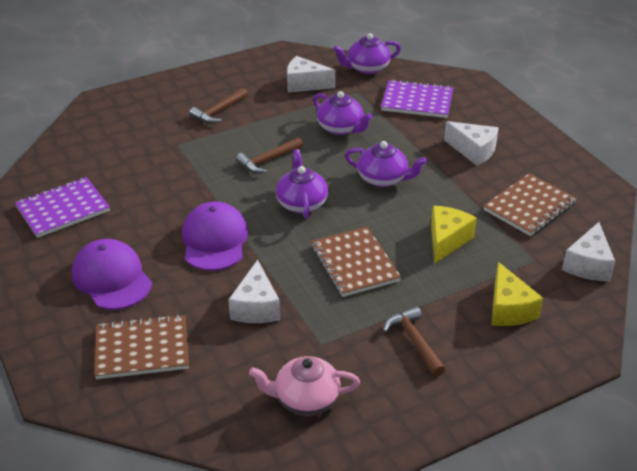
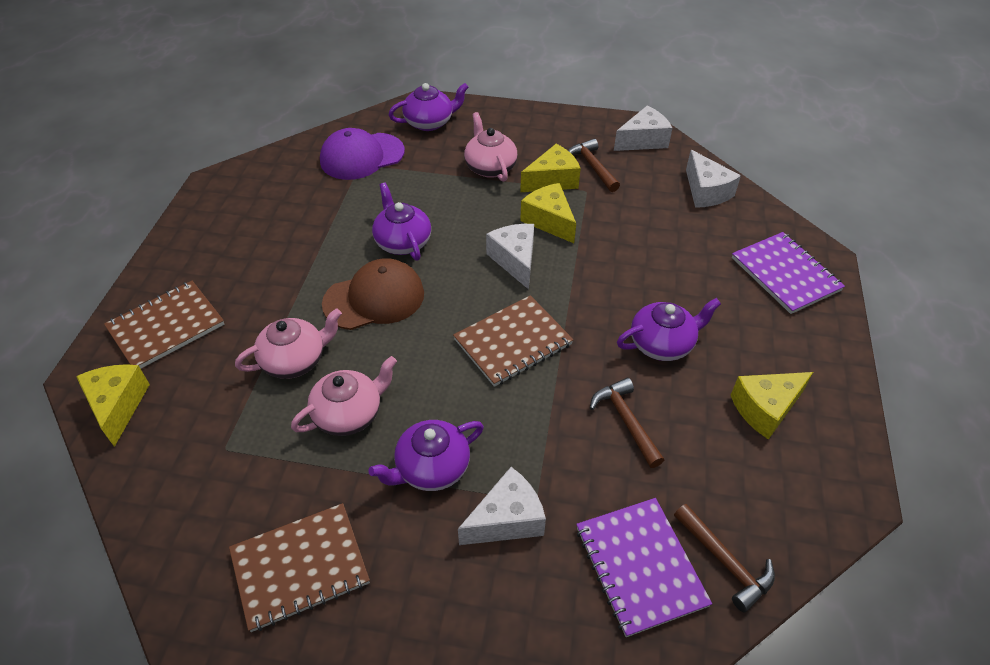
brown cap: none = 0 -> [322,258,424,330] = 1
pink teapot: [249,356,360,416] = 1 -> [235,308,342,379] [291,356,397,436] [464,112,517,182] = 3
purple cap: [72,239,152,310] [182,202,248,271] = 2 -> [320,128,405,180] = 1
yellow cheese: [431,206,477,264] [492,262,543,326] = 2 -> [76,364,150,447] [520,144,581,192] [520,183,576,243] [730,372,813,440] = 4

